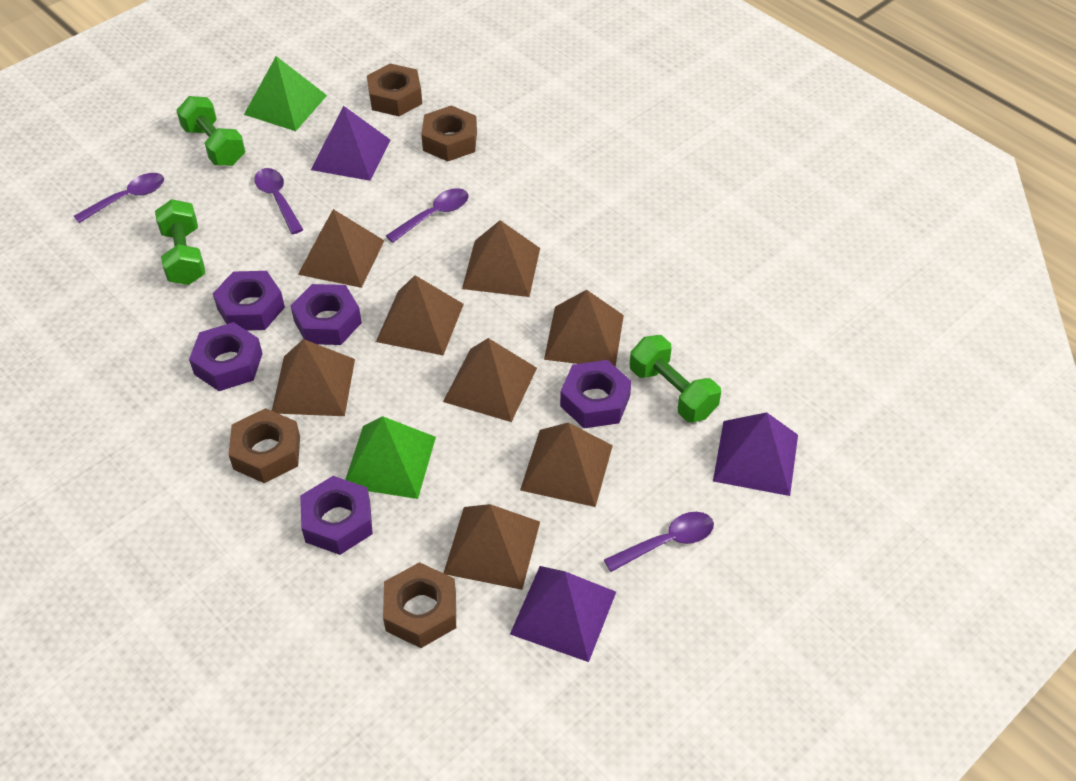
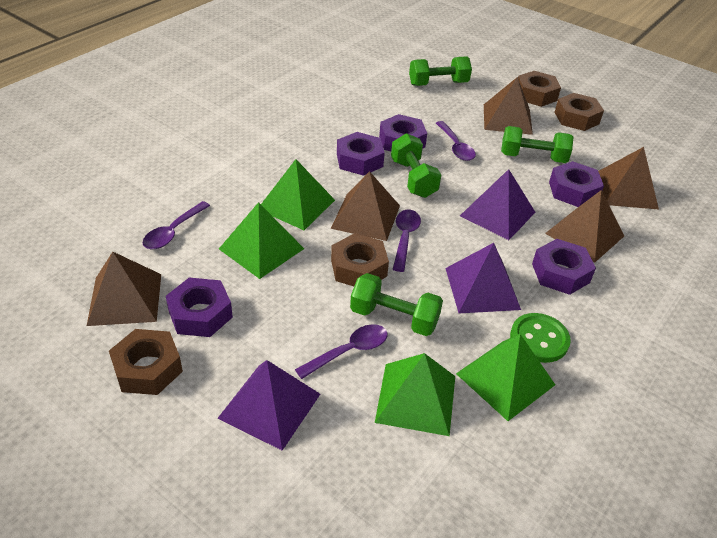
brown pyramid: [272,339,355,416] [298,209,384,288] [376,275,464,355] [443,338,537,422] [444,504,540,590] [462,220,540,297] [520,422,613,507] [544,290,624,367] = 8 -> [87,252,161,326] [331,171,400,241] [484,77,533,135] [545,190,624,263] [598,147,659,209] = 5
green button: none = 0 -> [510,313,571,363] = 1
green dumbbell: [155,199,205,285] [176,96,245,166] [630,335,721,422] = 3 -> [350,273,443,336] [391,133,441,198] [409,56,472,86] [501,126,573,163] = 4
green pyramid: [244,56,327,131] [345,416,436,499] = 2 -> [219,202,304,279] [261,159,335,230] [375,353,455,436] [456,334,555,421] = 4

